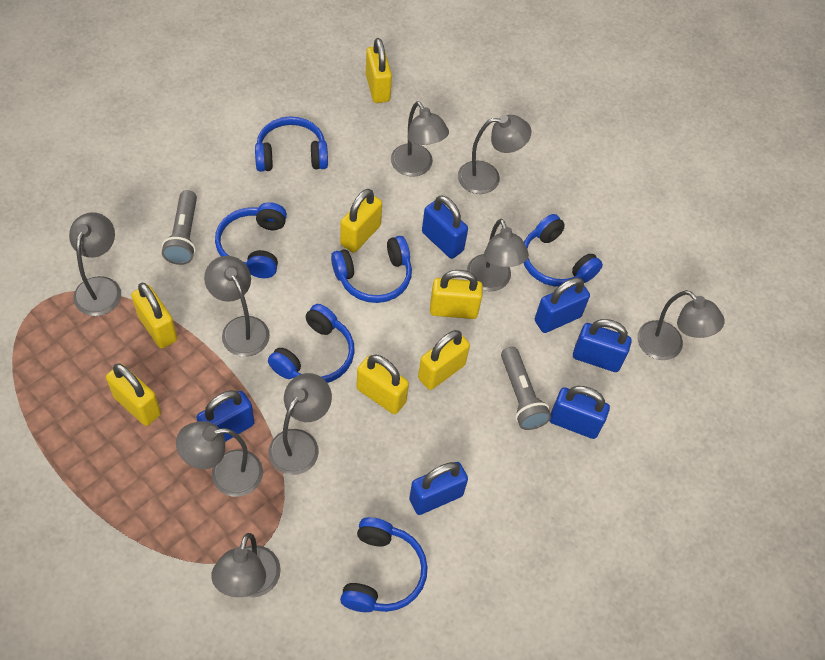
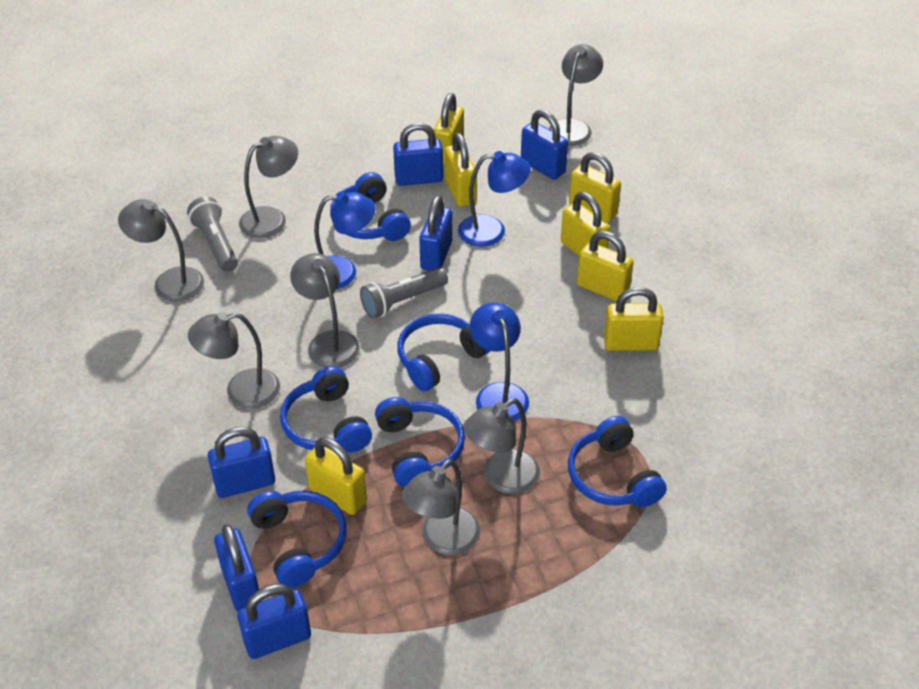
blue lamp: none = 0 -> [314,191,376,289] [458,151,531,247] [470,303,529,421] = 3
grey lamp: [69,212,121,316] [176,421,263,497] [204,256,270,357] [211,533,281,598] [268,373,332,475] [391,101,449,177] [458,115,531,194] [467,219,529,291] [637,290,725,360] = 9 -> [118,199,204,301] [188,312,280,409] [239,136,298,238] [290,253,360,368] [401,459,480,555] [463,398,540,494] [549,44,603,146] = 7

